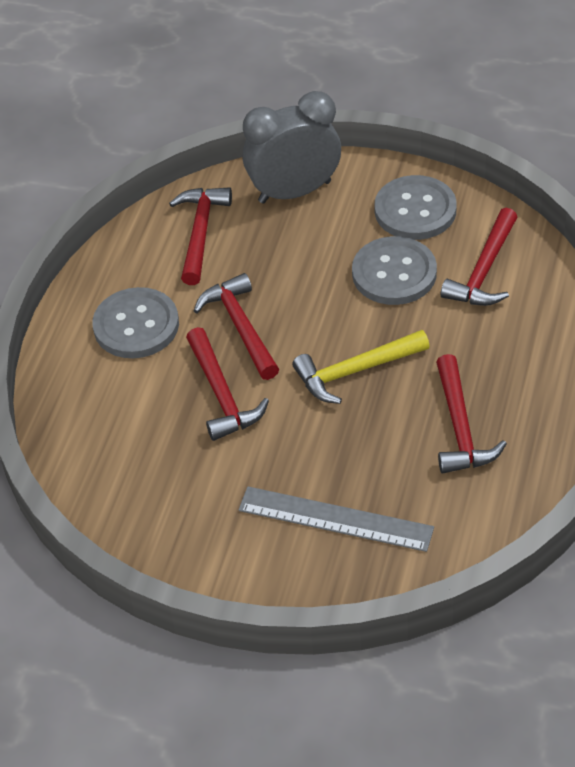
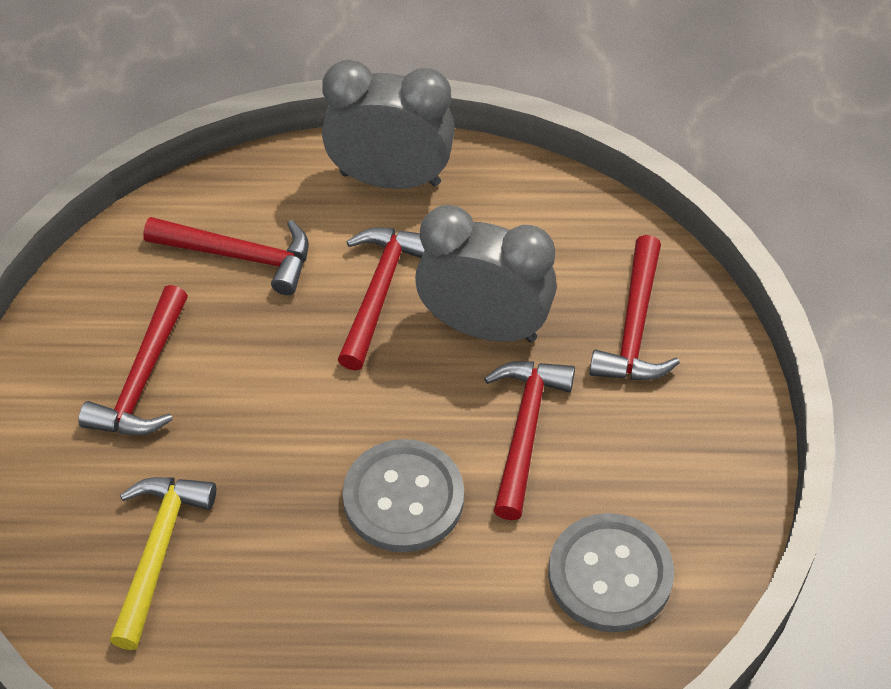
grey button: [92,287,179,358] [352,236,437,305] [374,175,457,240] = 3 -> [342,439,464,552] [548,513,674,632] = 2
grey clock: [243,91,341,204] = 1 -> [322,60,455,189] [415,205,557,342] = 2
grey ruler: [238,486,434,552] = 1 -> none = 0

